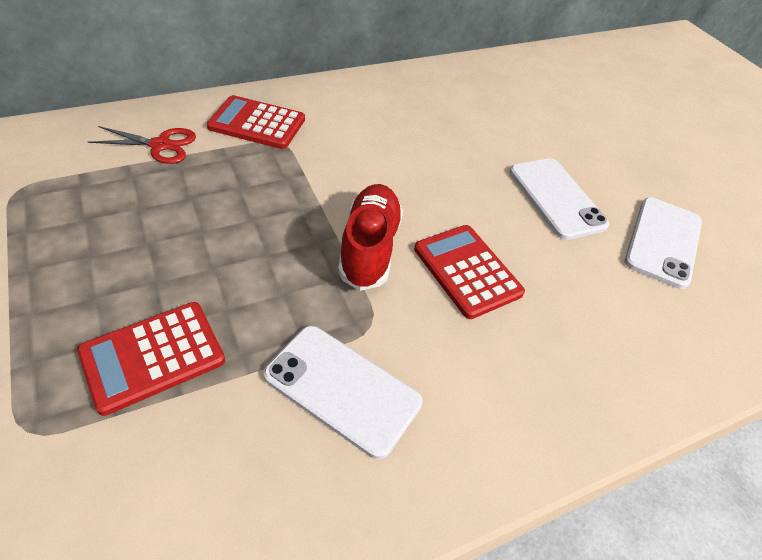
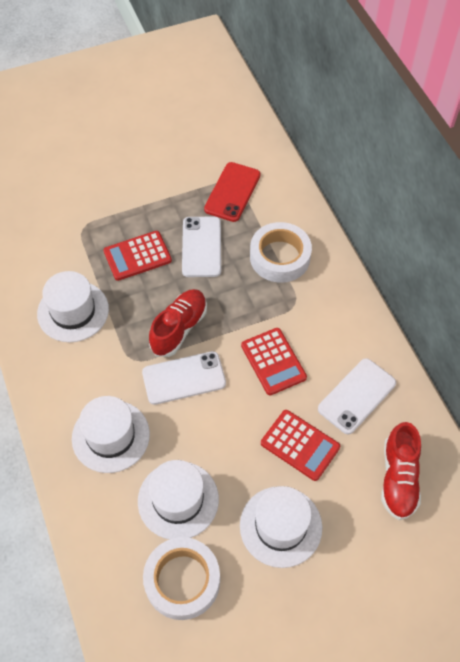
red phone: none = 0 -> [204,162,260,222] = 1
red scissors: [88,126,196,164] = 1 -> none = 0
red shoe: [338,184,403,291] = 1 -> [149,289,207,357] [381,422,421,520] = 2
white hat: none = 0 -> [37,271,109,342] [72,396,150,473] [138,460,219,539] [240,486,322,568] = 4
white tape: none = 0 -> [143,537,220,620] [250,222,312,283] = 2

